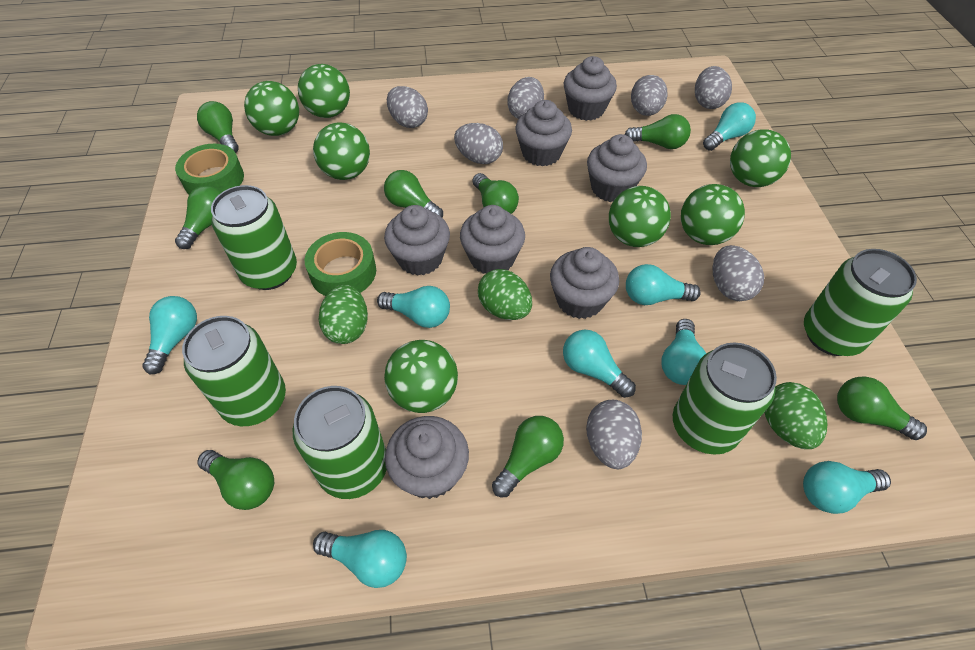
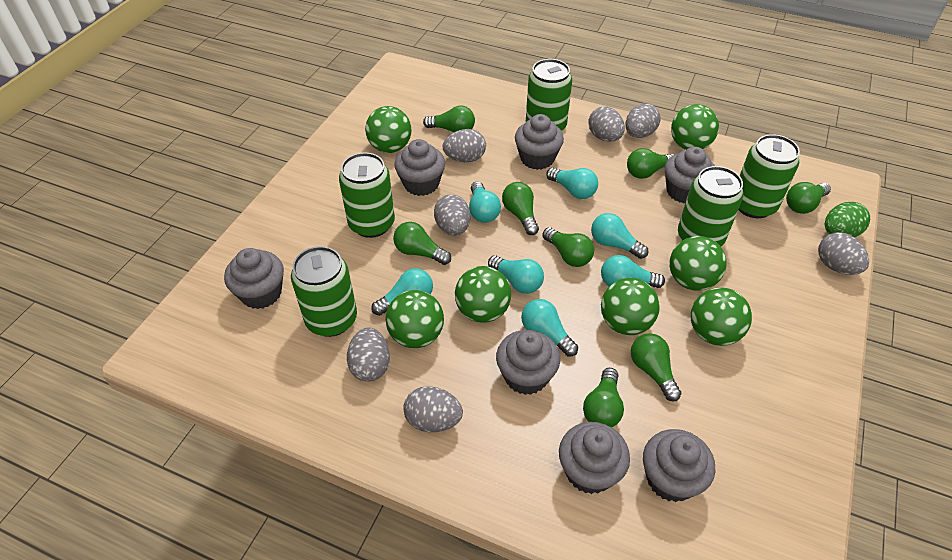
green egg: [319,284,368,344] [478,269,532,320] [764,382,828,449] = 3 -> [825,202,870,237] = 1
green tape: [175,144,244,194] [305,232,376,296] = 2 -> none = 0
turquoise light bulb: [142,296,197,374] [313,530,407,588] [377,286,450,328] [563,330,636,398] [626,264,701,305] [661,319,706,385] [703,102,756,151] [803,461,891,514] = 8 -> [371,268,433,316] [469,181,501,223] [488,255,544,294] [521,299,578,357] [546,168,598,199] [591,213,648,259] [601,255,665,288] = 7

